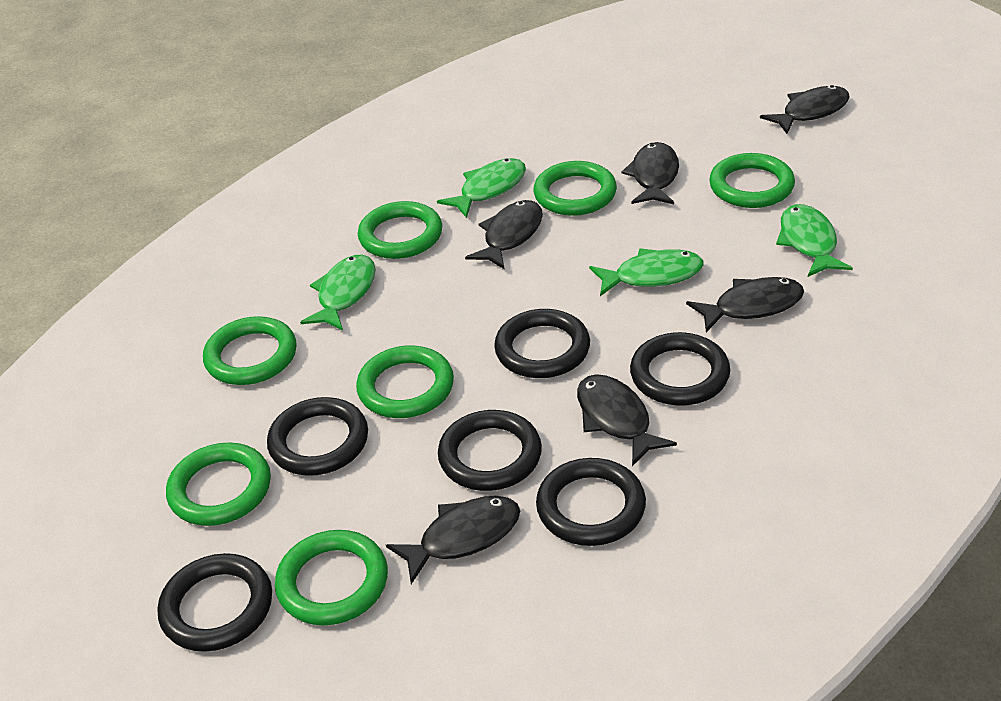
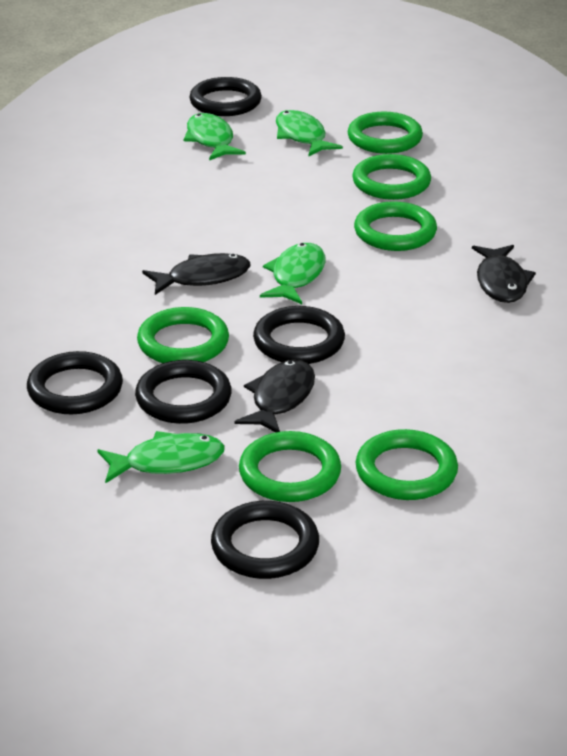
black fish: [386,496,520,584] [465,200,543,270] [577,374,677,466] [621,142,679,204] [686,277,804,332] [760,85,850,134] = 6 -> [142,253,251,295] [234,359,315,433] [472,245,536,303] = 3
black ring: [158,553,272,652] [267,397,368,476] [438,410,542,491] [494,309,590,378] [536,458,646,546] [630,332,730,406] = 6 -> [27,351,123,414] [135,360,232,424] [189,77,262,116] [211,501,319,579] [253,306,345,364] = 5
green ring: [166,442,271,526] [203,316,297,385] [275,530,388,625] [356,345,454,418] [358,201,442,259] [533,161,617,216] [709,153,795,208] = 7 -> [137,307,229,363] [239,431,341,502] [348,112,423,154] [352,154,431,200] [354,201,437,251] [356,429,458,500] = 6

